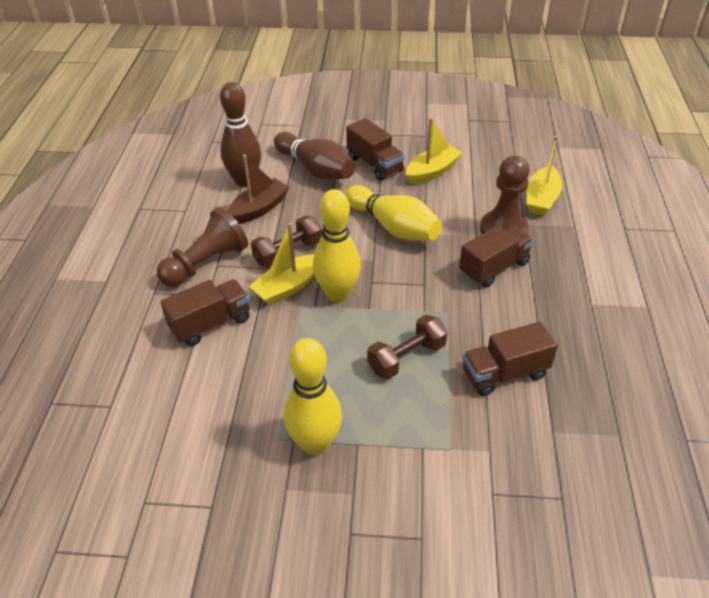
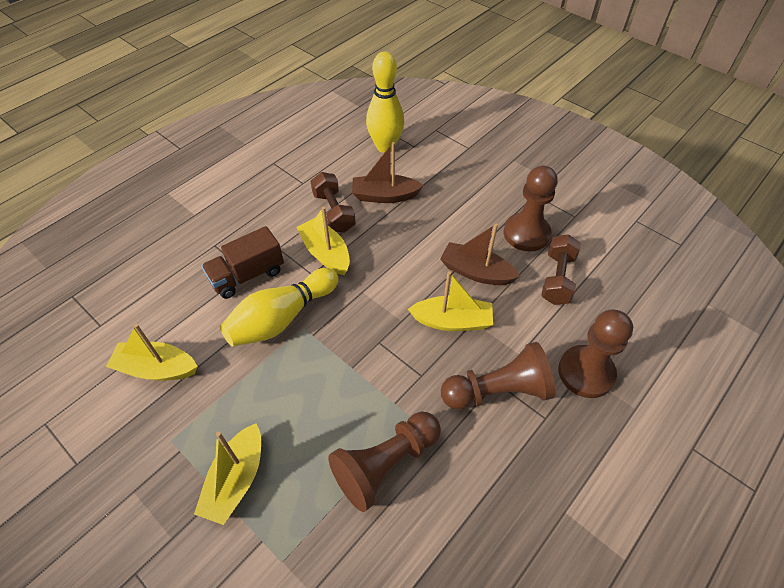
brown boat: [227,154,289,224] = 1 -> [352,142,424,203] [440,224,520,285] = 2
brown bowling pin: [220,82,261,187] [274,132,355,180] = 2 -> none = 0
brown pawn: [157,207,248,286] [480,156,530,234] = 2 -> [328,411,441,512] [441,342,555,409] [504,166,558,251] [558,309,633,398] = 4
brown truck: [160,279,250,346] [346,118,405,180] [459,226,534,288] [462,322,558,396] = 4 -> [201,226,284,299] = 1
yellow boat: [249,223,315,306] [406,117,463,184] [526,136,562,216] = 3 -> [106,324,198,381] [194,423,261,525] [297,207,350,275] [408,271,493,331] = 4
yellow bowling pin: [284,338,342,455] [313,189,361,302] [345,185,442,241] = 3 -> [220,268,339,347] [366,51,404,153] = 2

